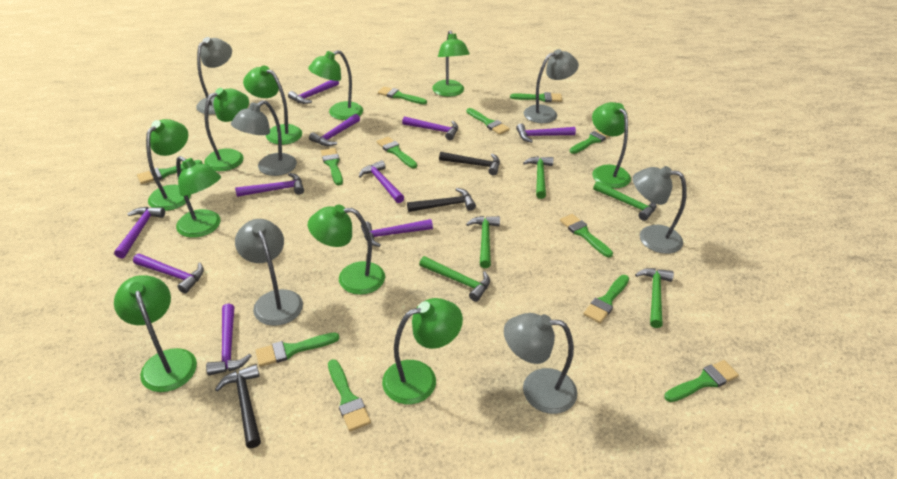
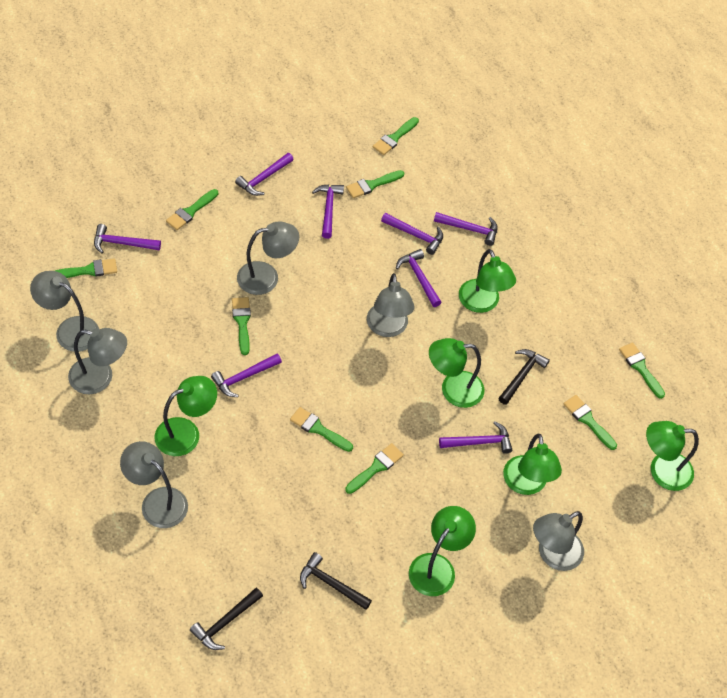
green brush: [137,160,203,184] [256,332,339,367] [321,148,343,185] [328,359,371,431] [377,137,417,168] [378,86,427,104] [467,108,510,135] [510,92,562,102] [560,214,613,258] [570,130,610,154] [583,275,629,323] [664,360,739,402] = 12 -> [55,258,117,278] [166,189,218,230] [232,297,251,355] [290,407,353,452] [345,443,404,494] [346,170,404,198] [373,117,419,155] [563,395,617,450] [619,342,665,399] = 9
green hammer: [419,256,490,302] [466,216,500,268] [523,156,553,199] [593,181,657,221] [635,268,674,328] = 5 -> none = 0
green lamp: [114,275,197,392] [146,119,191,211] [176,156,221,238] [204,88,249,171] [243,66,302,145] [308,50,363,120] [308,205,385,295] [382,298,463,404] [432,30,470,97] [592,102,631,188] = 10 -> [155,376,217,456] [409,506,476,596] [429,338,484,408] [459,249,516,313] [503,434,562,495] [646,421,699,491] = 6
purple hammer: [114,207,165,258] [133,254,204,294] [206,304,251,376] [235,173,304,197] [288,80,339,104] [309,114,360,146] [359,160,404,203] [361,219,433,247] [402,116,458,140] [516,124,576,143] = 10 -> [94,224,161,253] [211,354,282,397] [235,153,294,196] [312,185,344,239] [381,213,443,255] [396,249,442,307] [434,212,498,246] [439,421,512,454] = 8

